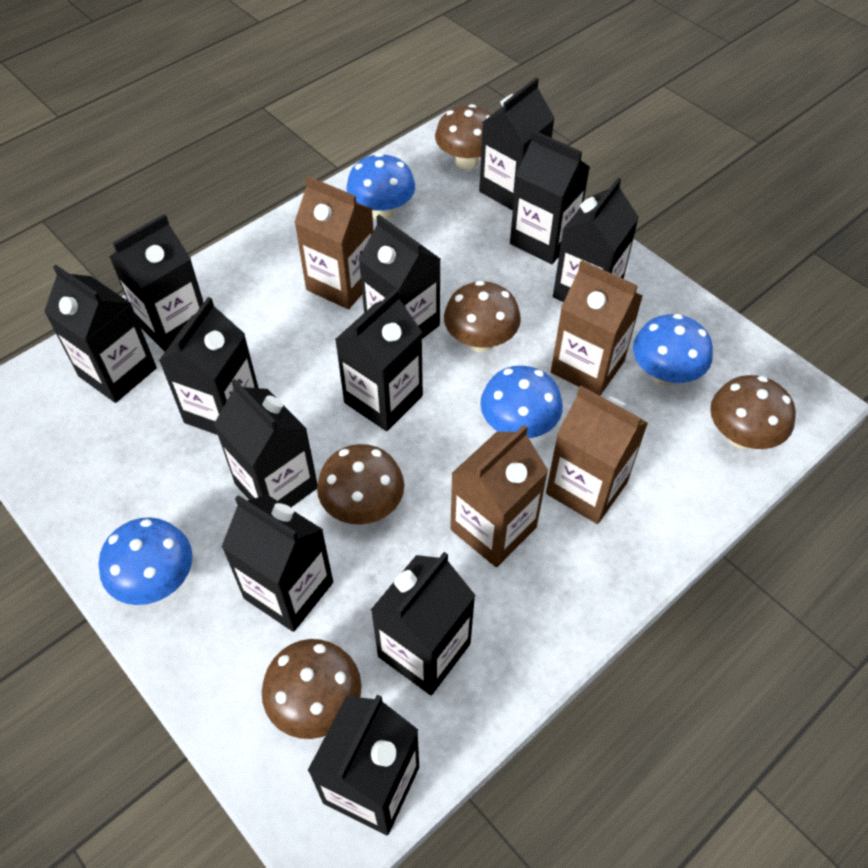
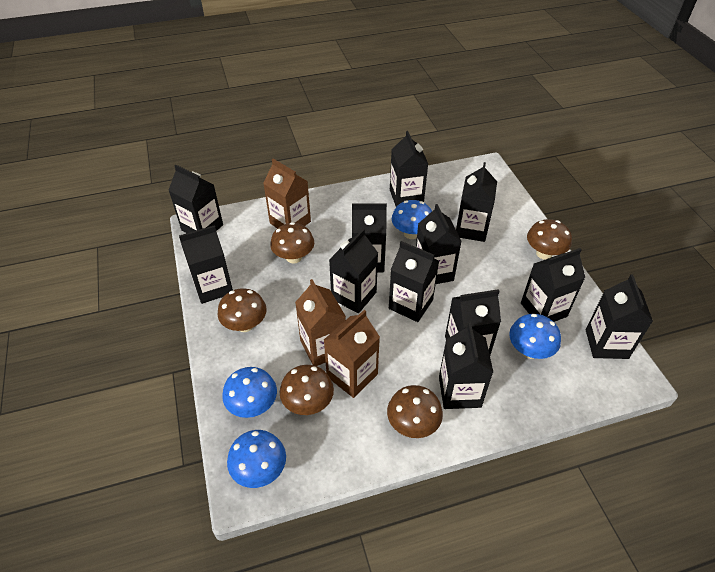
brown carton: [294,176,374,309] [450,425,548,567] [546,386,648,524] [551,260,643,396] = 4 -> [263,159,311,228] [295,279,346,366] [324,310,380,398] = 3

